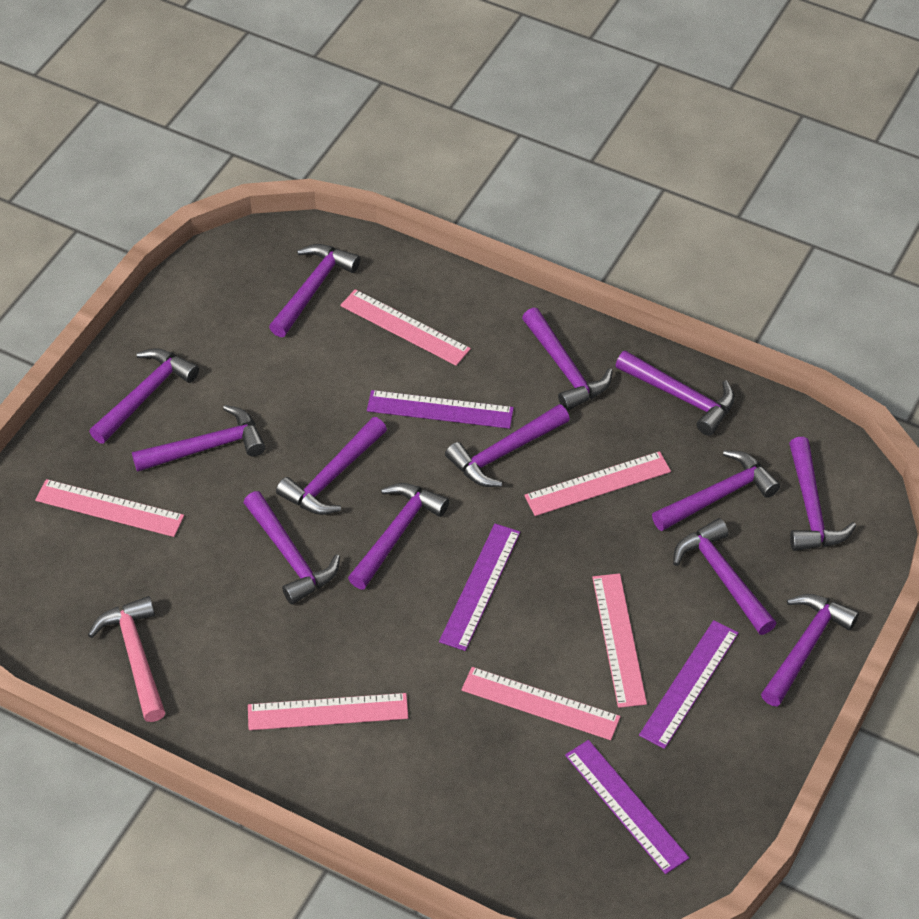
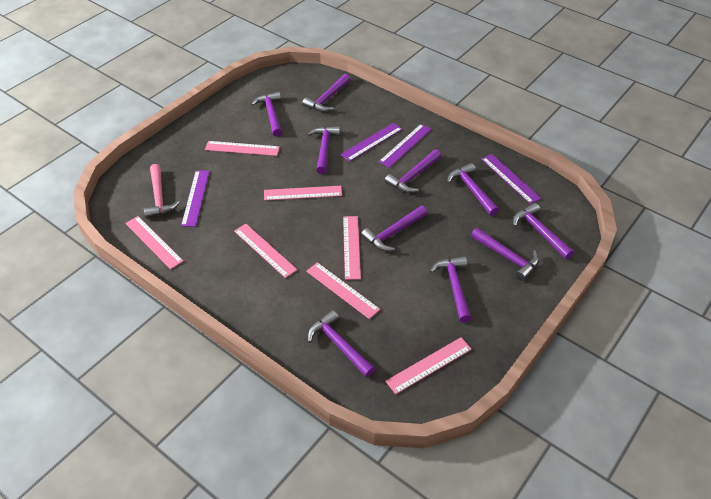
pink ruler: [35,479,184,537] [248,693,408,730] [340,289,471,366] [461,667,621,740] [524,451,671,516] [592,573,647,708] = 6 -> [125,216,183,269] [205,141,280,156] [234,224,297,278] [264,186,342,201] [306,262,380,319] [343,216,361,280] [386,337,472,394] = 7
purple hammer: [89,348,199,444] [132,405,266,472] [244,491,340,605] [269,244,360,337] [276,417,387,515] [348,483,449,589] [445,404,570,487] [522,307,613,411] [615,350,735,436] [652,450,780,531] [673,518,777,635] [761,594,859,706] [789,437,856,551] = 13 -> [251,91,282,137] [302,74,350,112] [307,126,340,174] [308,310,375,378] [361,206,428,251] [385,150,441,193] [430,256,472,323] [447,163,499,216] [471,228,539,281] [513,203,574,259] = 10

